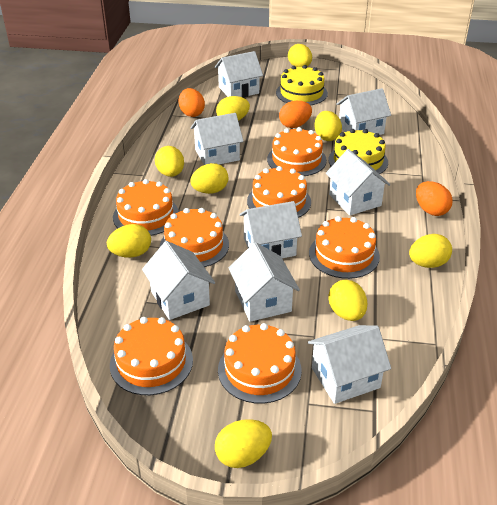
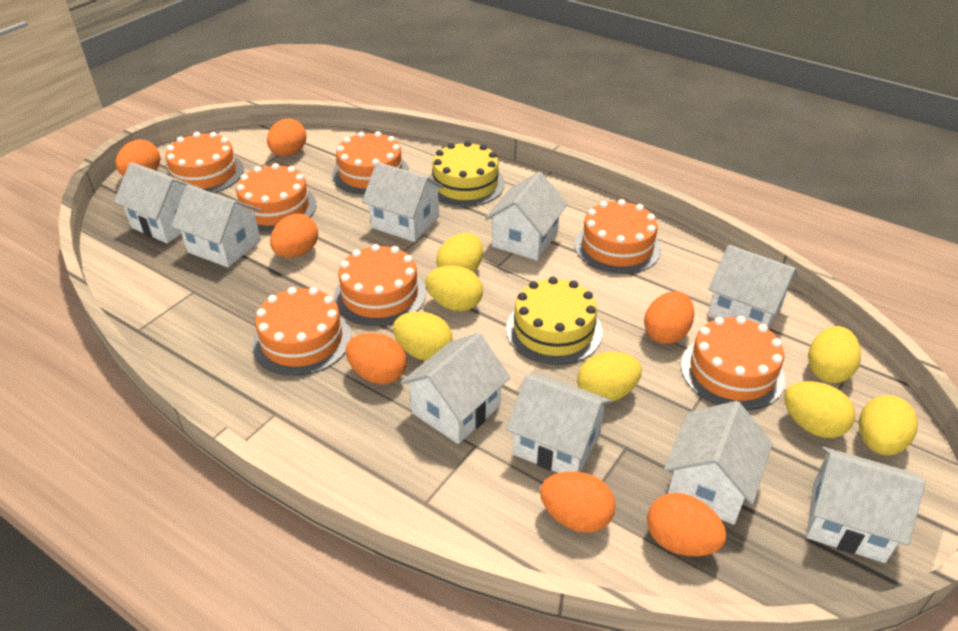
orange egg: [179,88,205,117] [279,101,312,128] [416,181,453,216] = 3 -> [116,139,161,176] [267,118,306,156] [270,214,318,258] [346,333,407,384] [540,471,616,533] [644,291,694,344] [647,493,727,556] = 7
white house: [142,241,215,320] [191,113,244,165] [215,51,263,97] [229,242,300,322] [240,201,302,258] [308,325,391,404] [326,149,390,215] [336,88,391,135] = 8 -> [114,162,202,243] [171,185,261,267] [362,162,444,242] [400,333,510,444] [485,172,567,260] [506,374,612,473] [664,401,773,525] [708,245,798,329] [806,447,925,563] = 9
yellow egg: [107,224,151,258] [155,146,184,177] [190,163,228,194] [215,419,272,468] [216,96,250,121] [288,44,312,67] [315,111,342,141] [328,280,367,321] [409,234,452,268] = 9 -> [393,312,453,361] [426,266,483,311] [436,233,483,272] [577,352,642,402] [784,381,855,438] [808,326,861,383] [859,395,918,455] = 7

